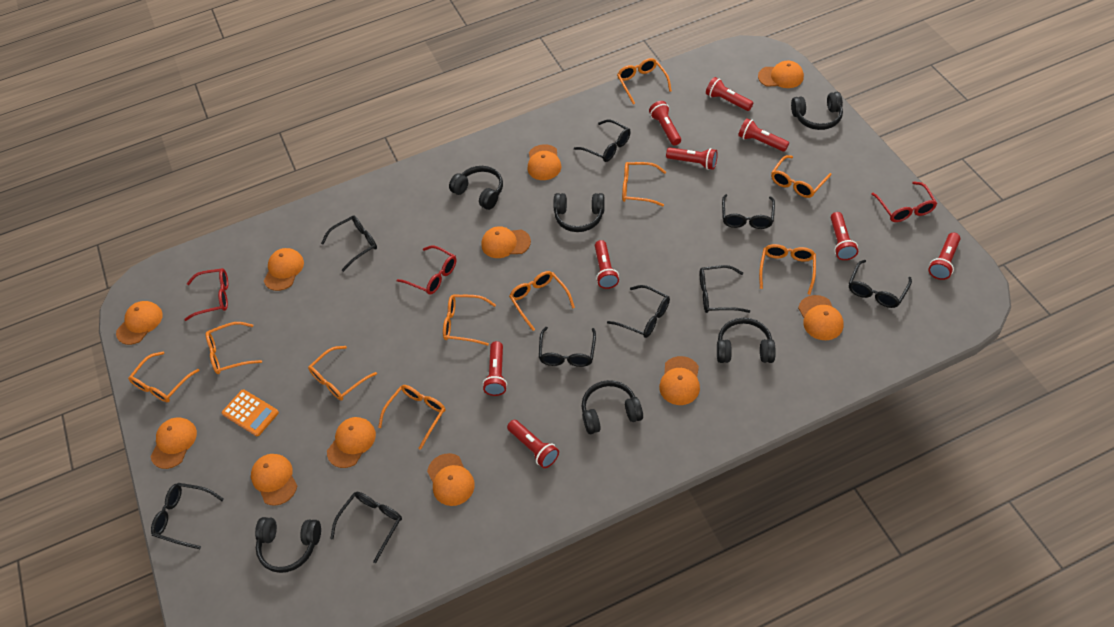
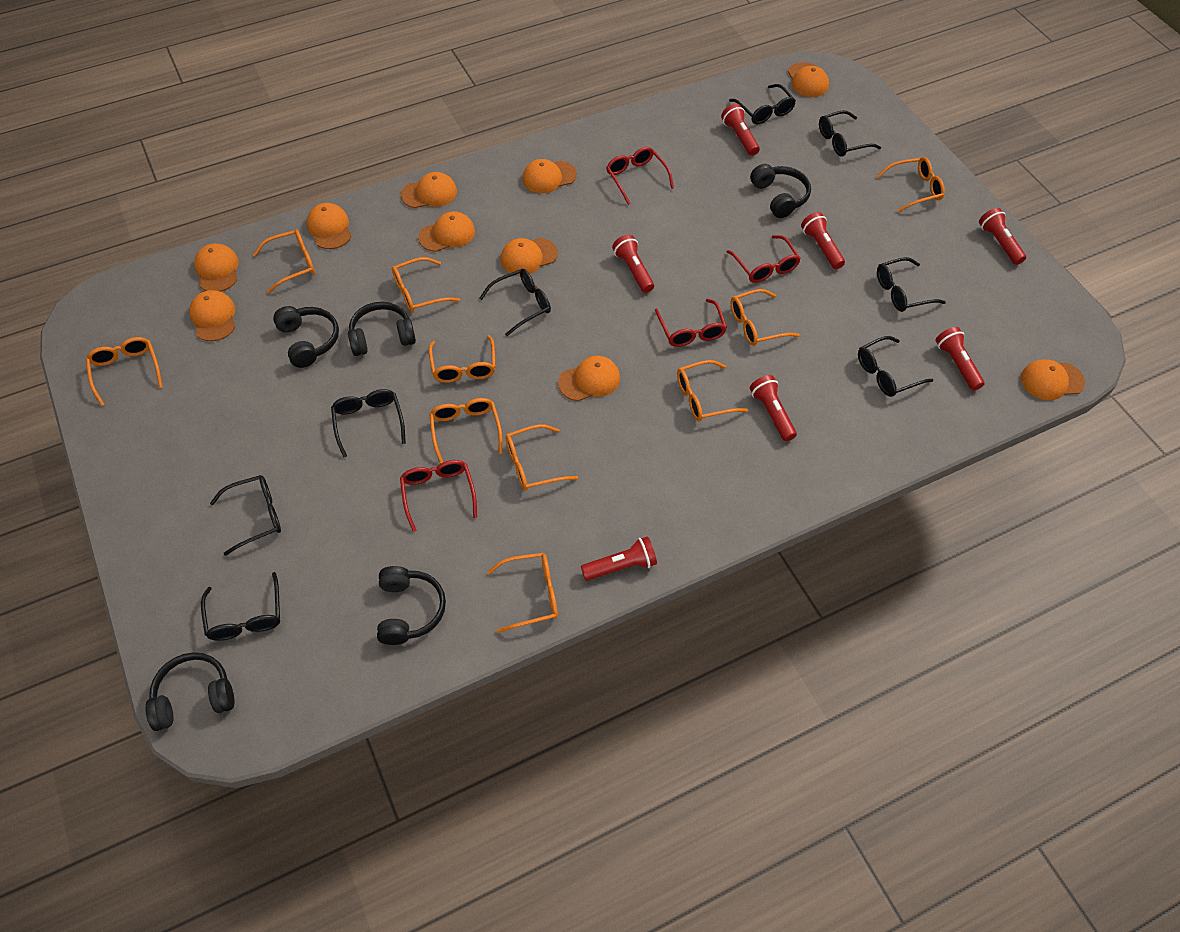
black glasses: [151,483,224,549] [321,216,377,272] [330,492,402,563] [539,327,596,367] [574,120,631,162] [607,285,670,338] [700,265,750,313] [722,194,775,229] [849,260,912,308] = 9 -> [201,572,280,641] [210,475,281,556] [331,389,406,458] [479,269,551,336] [729,84,796,124] [819,110,881,156] [858,336,933,397] [877,257,946,312] = 8
black headphones: [255,517,321,573] [449,166,503,210] [553,193,605,232] [581,380,643,434] [717,318,776,363] [791,92,843,130] = 6 -> [145,652,235,731] [273,306,339,368] [348,302,416,356] [377,566,446,645] [750,164,811,218] = 5
orange calculator: [222,389,279,436] = 1 -> none = 0
orange cap: [116,301,163,345] [151,417,197,469] [251,454,297,506] [264,248,304,291] [327,417,376,468] [427,453,475,506] [481,226,531,258] [528,144,561,180] [659,356,700,405] [758,61,804,88] [798,295,844,340] = 11 -> [189,290,235,341] [194,243,239,292] [307,203,352,249] [401,172,457,208] [418,211,475,252] [501,238,558,275] [522,159,577,193] [558,356,620,401] [788,62,829,97] [1021,359,1085,400] = 10
red flashlight: [483,341,507,396] [507,420,559,468] [595,240,619,289] [649,101,681,146] [666,147,718,170] [706,77,753,111] [738,118,789,152] [831,212,858,260] [928,233,961,280] = 9 -> [581,536,657,581] [612,235,654,293] [721,104,760,156] [750,375,797,441] [801,212,845,269] [936,327,985,391] [979,208,1026,265] = 7
red glasses: [184,268,228,321] [397,245,457,295] [871,181,938,222] = 3 -> [400,460,477,532] [606,147,674,205] [655,299,727,347] [727,235,801,283] = 4

